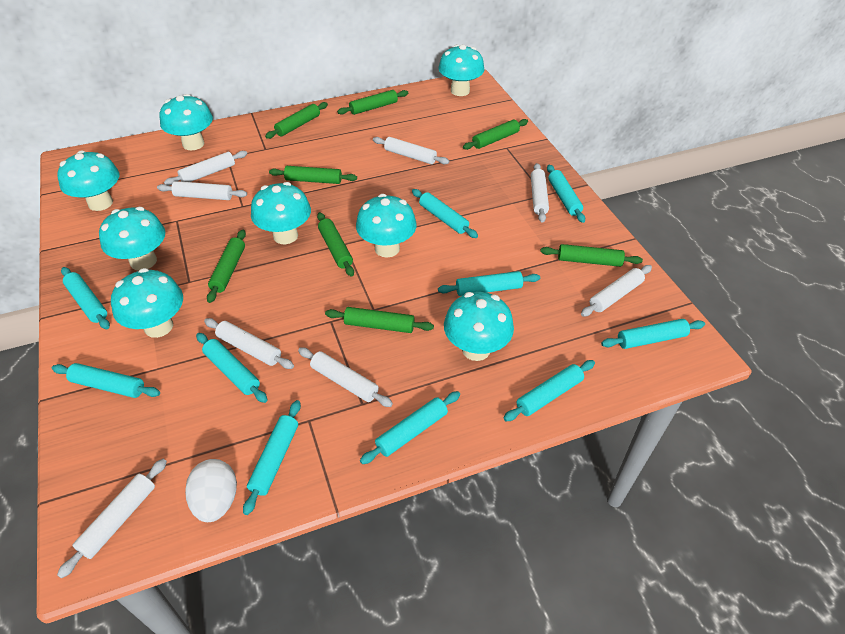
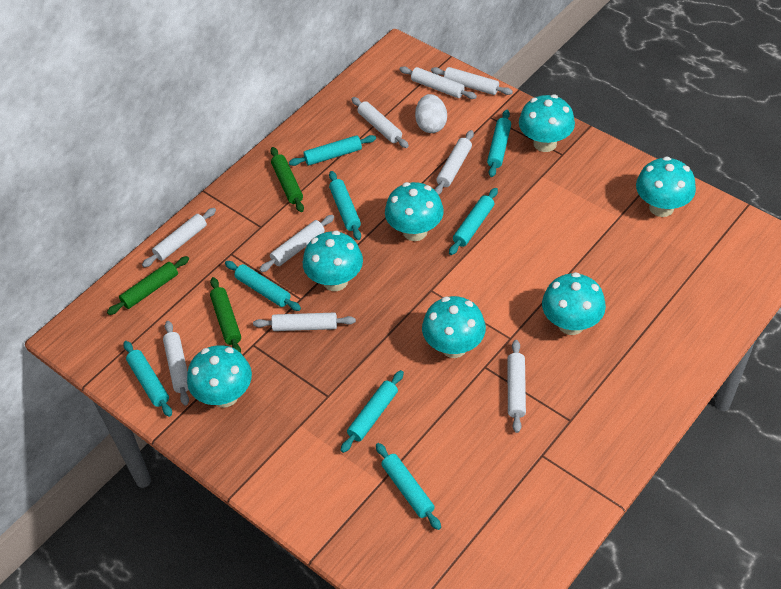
green rolling pin: [207,230,246,303] [265,102,328,139] [269,166,357,184] [317,212,354,277] [325,307,434,333] [337,90,408,115] [463,119,528,150] [540,244,643,267] = 8 -> [107,256,189,315] [210,277,241,353] [270,147,304,212] = 3
turquoise mushroom: [57,151,119,211] [99,207,165,270] [111,268,183,338] [159,94,213,150] [251,182,311,244] [356,194,417,258] [439,45,484,96] [444,292,514,361] = 8 -> [187,345,252,408] [303,230,363,291] [385,182,444,241] [422,296,486,358] [519,94,575,152] [542,272,606,335] [636,156,696,217] = 7
turquoise rolling pin: [52,363,160,398] [61,267,110,329] [196,333,268,403] [243,400,301,515] [360,391,460,464] [412,189,478,238] [438,271,540,296] [504,360,595,421] [547,165,585,223] [601,319,705,349] = 10 -> [124,341,172,417] [225,261,301,311] [289,135,376,166] [329,171,361,240] [340,370,404,453] [376,443,441,530] [449,188,498,255] [487,110,511,177] = 8
white rolling pin: [57,459,167,578] [157,181,247,200] [164,151,247,186] [204,318,294,369] [298,347,393,407] [373,137,449,164] [531,163,549,223] [581,265,652,316] = 8 -> [142,208,216,267] [163,321,189,406] [253,312,356,331] [259,215,334,272] [352,97,409,148] [399,66,477,99] [431,67,513,95] [435,130,474,195] [507,340,526,433] = 9

